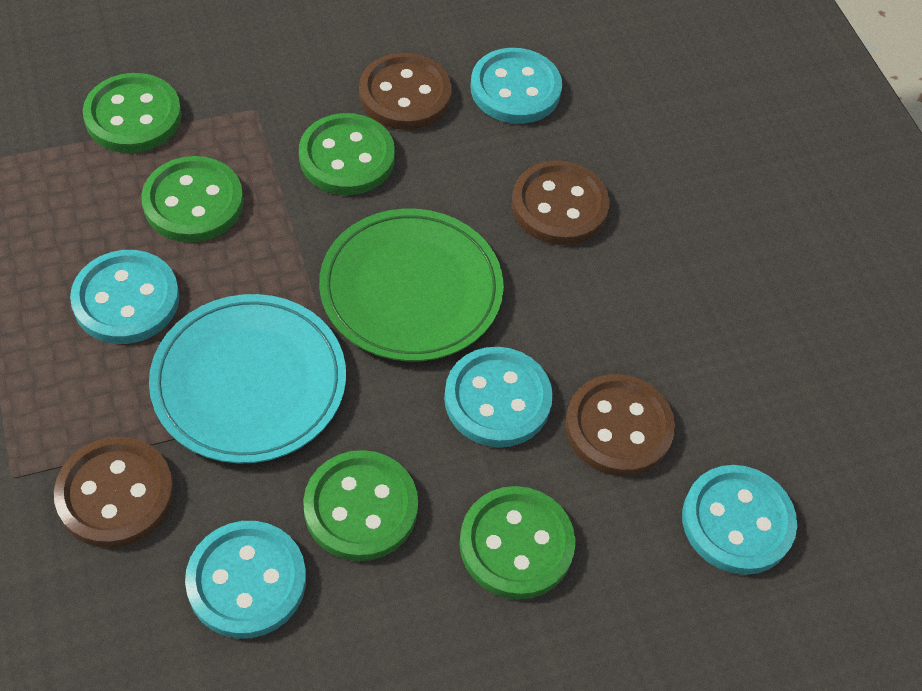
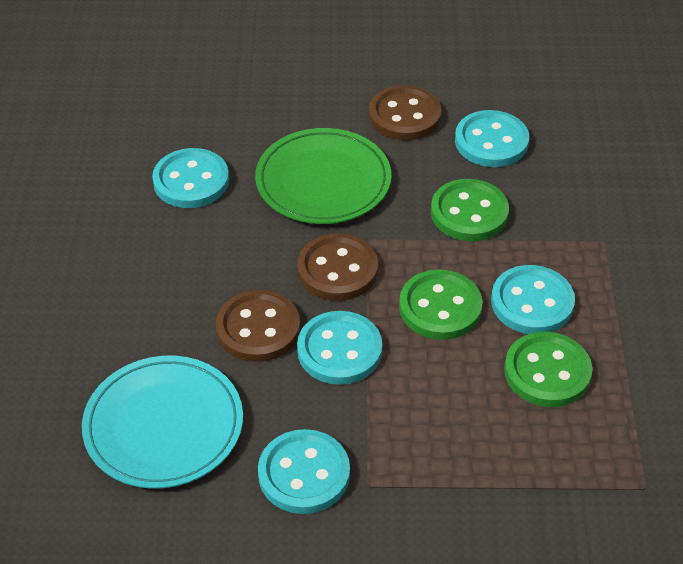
brown button: [54,437,174,548] [359,53,452,130] [511,161,609,245] [565,374,675,476] = 4 -> [216,290,300,362] [297,234,378,301] [369,85,441,140] = 3
green button: [83,73,182,153] [141,156,243,242] [299,113,395,195] [303,450,418,561] [459,486,575,599] = 5 -> [399,269,483,340] [431,179,509,241] [504,332,592,407] = 3

